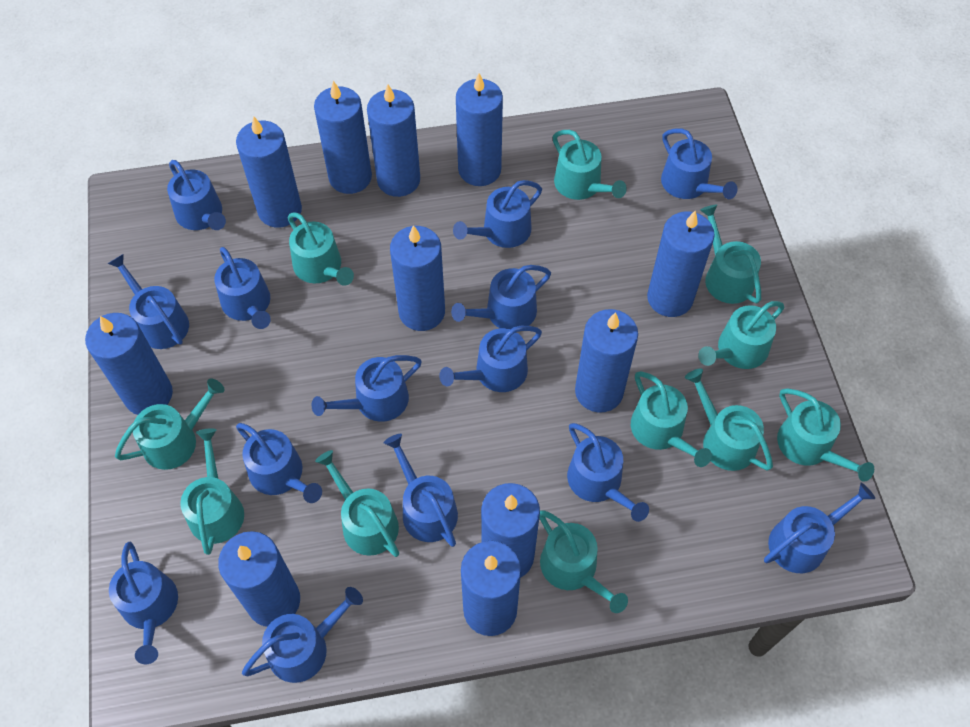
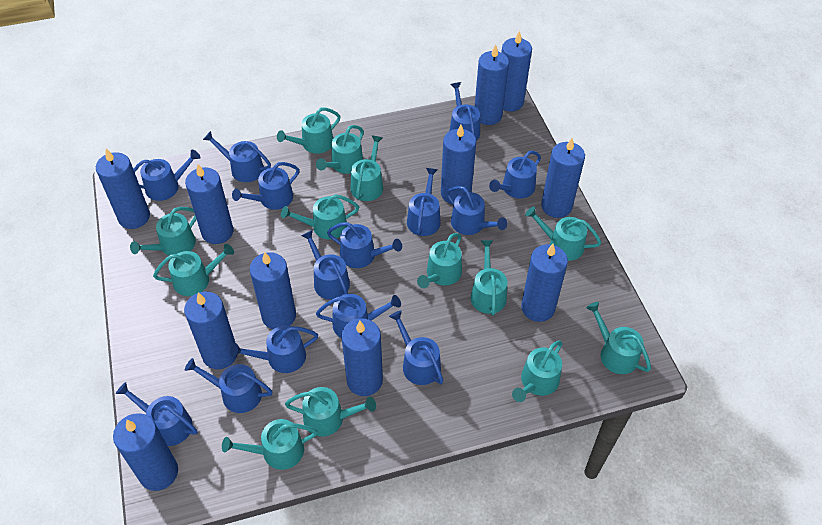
turquoise watering can: [115,379,225,470] [180,428,244,555] [288,212,354,286] [315,450,399,557] [539,510,628,613] [553,130,627,200] [631,371,712,467] [685,369,773,471] [698,301,784,369] [700,204,761,304] [777,388,874,482] = 11 -> [130,207,197,256] [153,244,234,296] [222,419,318,470] [277,108,340,154] [281,194,359,240] [285,387,376,437] [316,125,364,174] [351,135,383,201] [417,233,462,288] [471,240,507,316] [512,340,563,402] [525,207,601,261] [586,302,651,374] = 13

